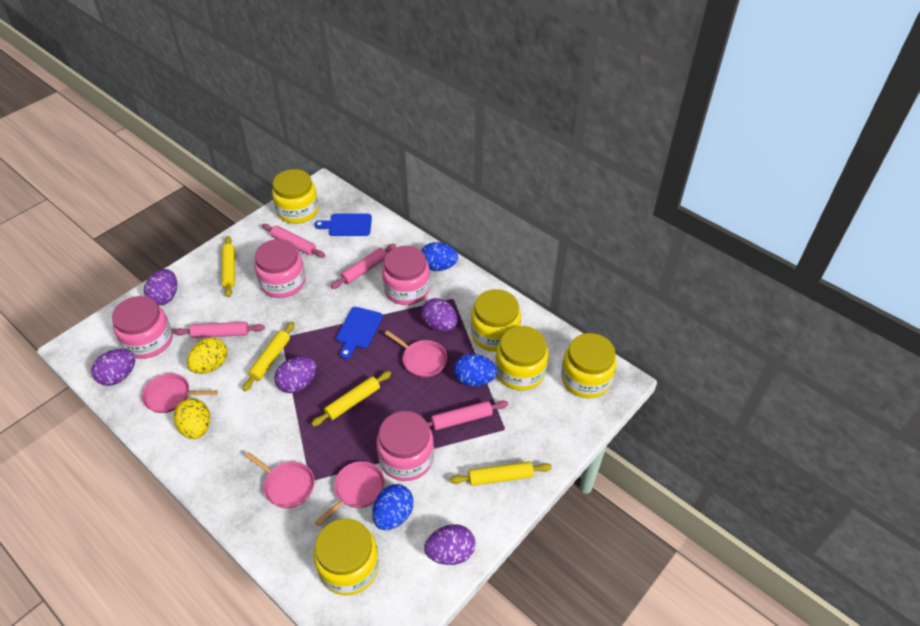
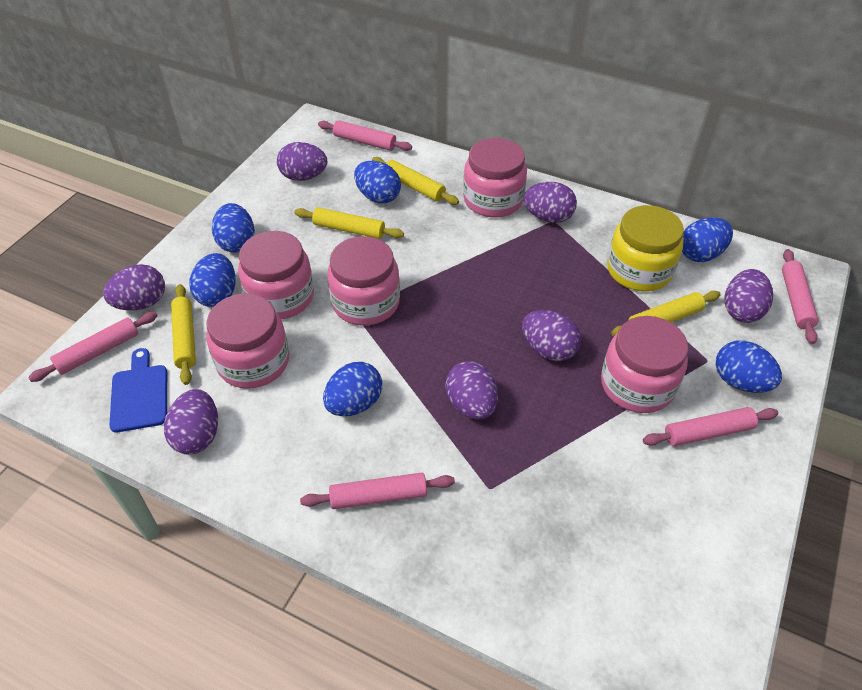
blue cutting board: [314,214,372,236] [336,307,383,359] = 2 -> [109,348,167,432] = 1
blue egg: [372,484,414,530] [421,242,458,271] [454,353,497,386] = 3 -> [189,253,236,307] [212,203,255,253] [323,362,382,416] [354,161,401,203] [682,218,733,262] [716,341,782,393] = 6
pink jar: [112,296,173,359] [254,239,306,298] [377,411,434,481] [382,246,430,305] = 4 -> [206,293,289,389] [238,231,314,319] [327,236,400,326] [463,138,527,218] [601,316,688,413] = 5
pink pan: [142,373,218,413] [245,452,314,508] [315,461,385,526] [385,330,447,378] = 4 -> none = 0
pink rolling pin: [174,322,265,338] [262,224,325,258] [331,244,396,289] [427,401,509,430] = 4 -> [28,312,158,382] [300,473,455,509] [318,120,412,151] [643,407,778,446] [782,249,818,344] = 5
purple egg: [91,349,135,386] [144,269,177,306] [274,357,316,393] [421,298,457,332] [424,524,475,565] = 5 -> [103,264,165,310] [164,389,218,454] [277,142,327,181] [445,361,498,419] [522,310,581,361] [523,182,577,223] [724,269,773,323] = 7
yellow egg: [174,398,210,439] [187,337,227,374] = 2 -> none = 0
yellow jar: [272,169,319,224] [314,519,379,595] [471,289,521,352] [495,326,549,391] [561,333,617,398] = 5 -> [607,205,684,292] = 1

